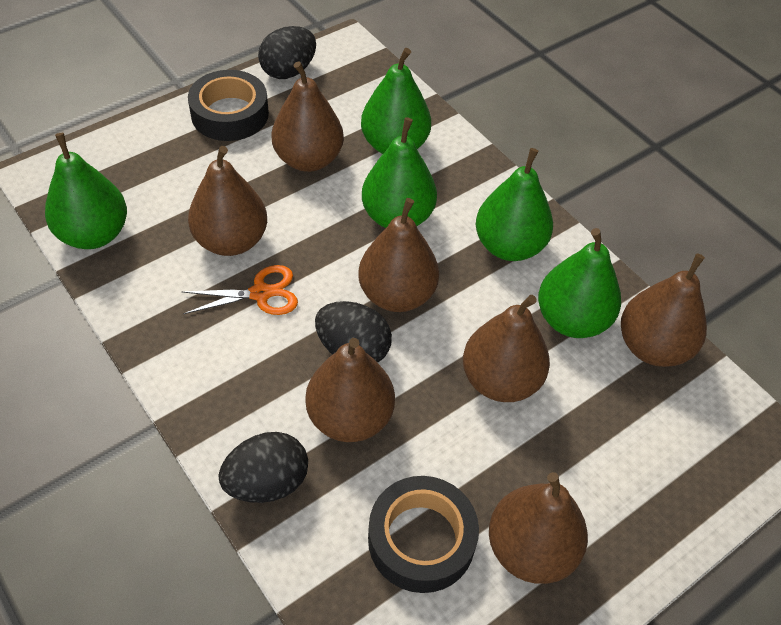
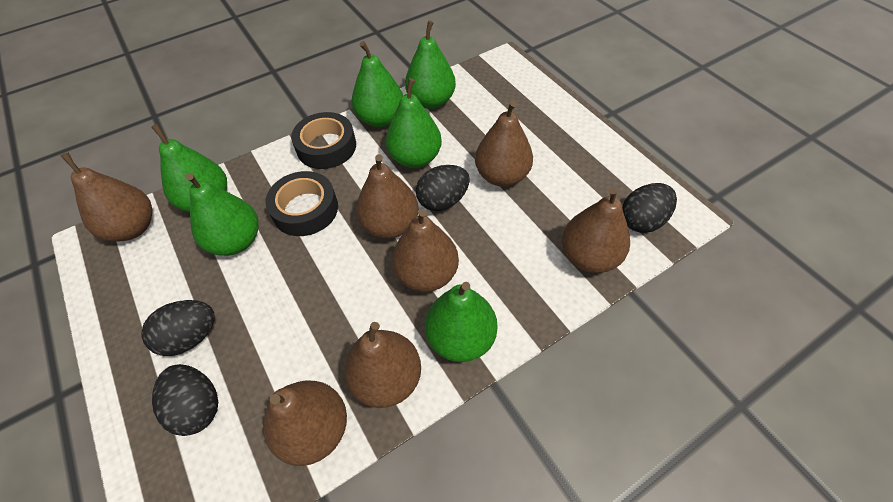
black egg: [218,432,308,503] [258,26,316,79] [315,301,392,363] = 3 -> [141,300,214,356] [152,364,218,436] [416,165,469,211] [622,183,677,233] = 4
green pear: [45,133,127,249] [361,48,431,154] [362,117,437,228] [476,148,553,261] [538,228,621,338] = 5 -> [151,124,227,212] [186,173,259,256] [352,41,403,127] [386,78,442,168] [405,20,456,109] [425,282,498,362] = 6
orange scissors: [182,265,298,315] = 1 -> none = 0

